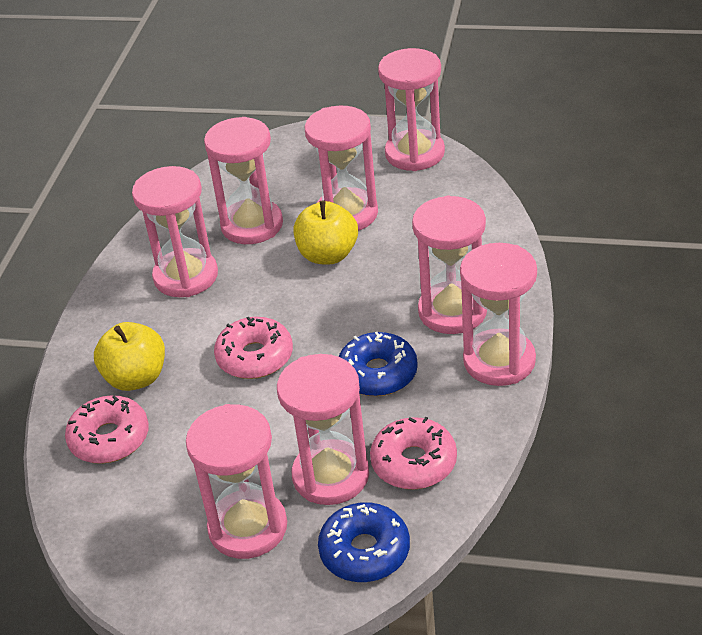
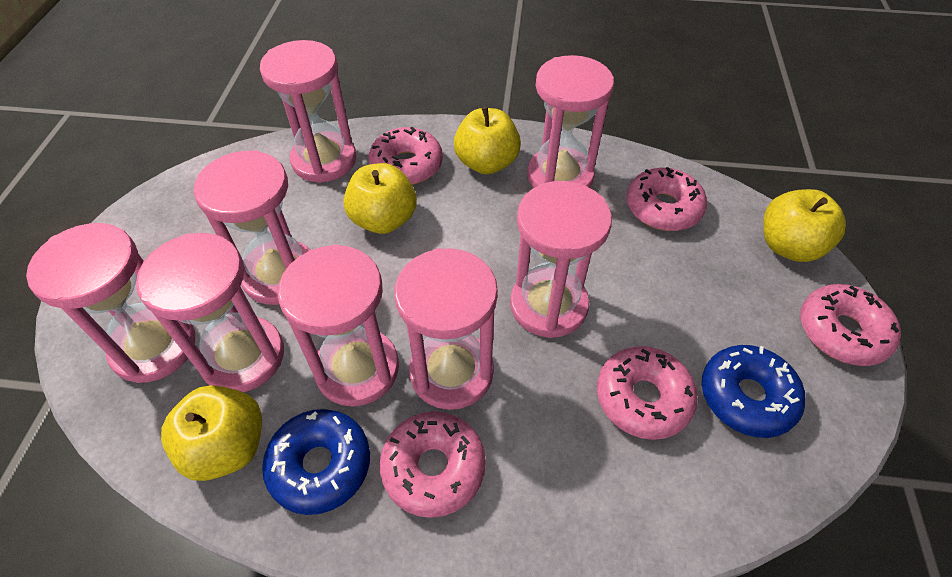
pink donut: [65,395,149,464] [214,317,293,379] [370,417,457,489] = 3 -> [369,127,443,185] [380,411,486,518] [597,346,698,440] [626,167,707,231] [800,284,901,366] = 5
yellow apple: [94,322,165,391] [294,201,358,264] = 2 -> [161,385,262,481] [343,163,417,234] [454,107,521,174] [763,189,846,262] = 4

